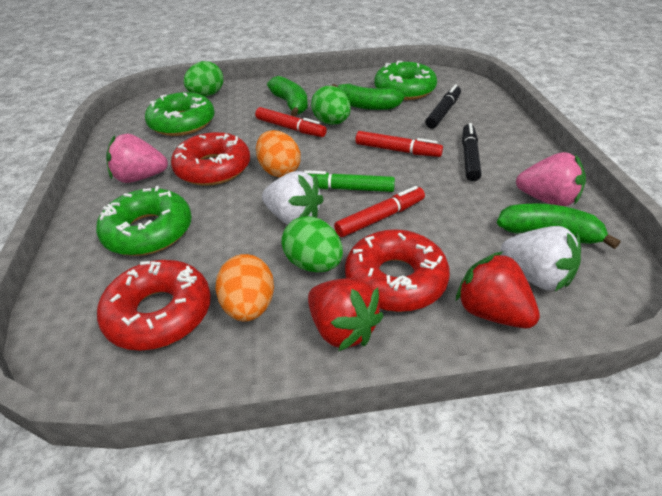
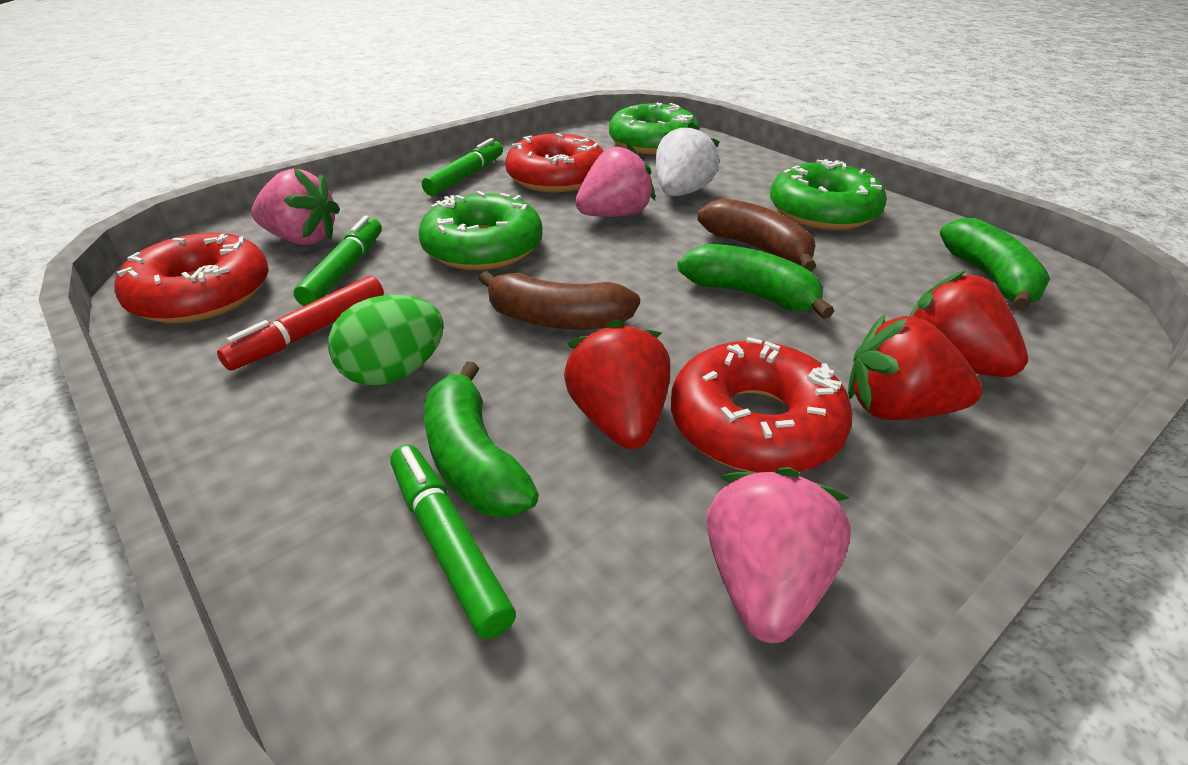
black marker: [425,84,461,129] [462,123,481,181] = 2 -> none = 0
brown banana: none = 0 -> [479,271,640,330] [698,198,816,272] = 2
green egg: [184,61,223,97] [281,216,343,273] [311,86,351,125] = 3 -> [328,295,444,386] = 1
green marker: [304,170,395,192] = 1 -> [294,216,382,306] [390,445,516,639] [422,138,503,196] = 3
orange egg: [215,254,274,322] [256,130,301,177] = 2 -> none = 0
pink strawberry: [106,134,168,183] [516,152,586,207] = 2 -> [251,168,340,245] [575,143,655,217] [706,467,851,643] = 3
red marker: [255,107,327,137] [334,186,425,237] [355,131,443,157] = 3 -> [217,276,384,371] = 1
red strawberry: [308,278,384,351] [456,251,540,328] = 2 -> [564,319,670,449] [848,314,983,420] [909,270,1028,377] = 3
white strawberry: [262,171,324,225] [501,226,581,291] = 2 -> [656,122,720,196] = 1

